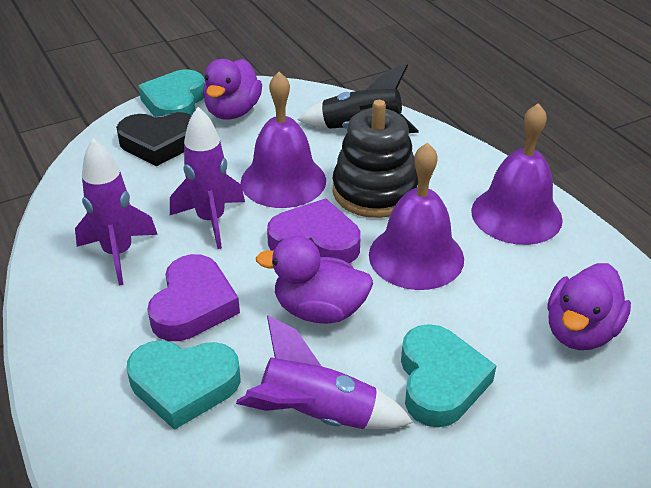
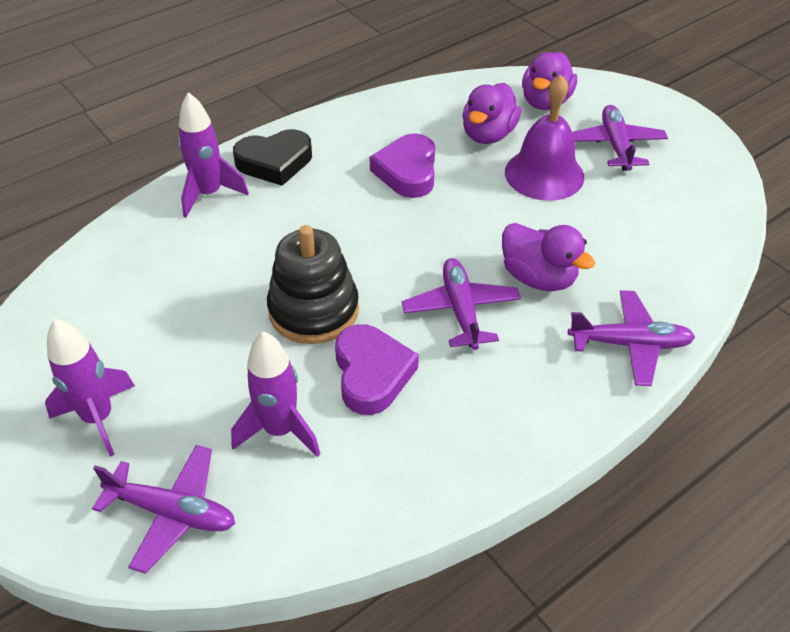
black rocket: [298,64,419,133] = 1 -> none = 0
purple bell: [241,72,326,208] [369,142,464,290] [471,103,563,245] = 3 -> [505,74,584,201] = 1
purple plane: none = 0 -> [92,445,235,574] [402,258,521,350] [568,290,695,386] [572,105,668,171] = 4
turquoise heart: [127,340,241,430] [139,70,205,117] [401,324,497,427] = 3 -> none = 0

